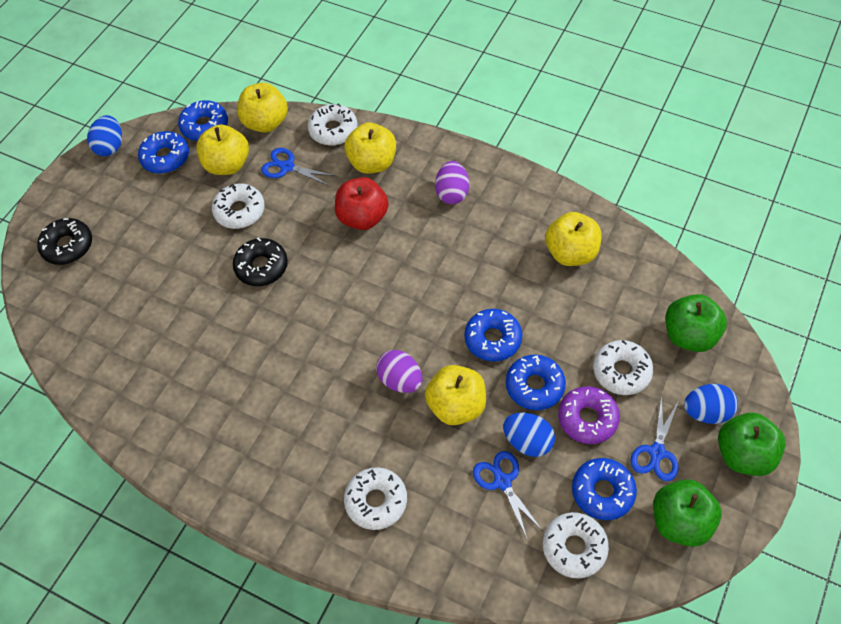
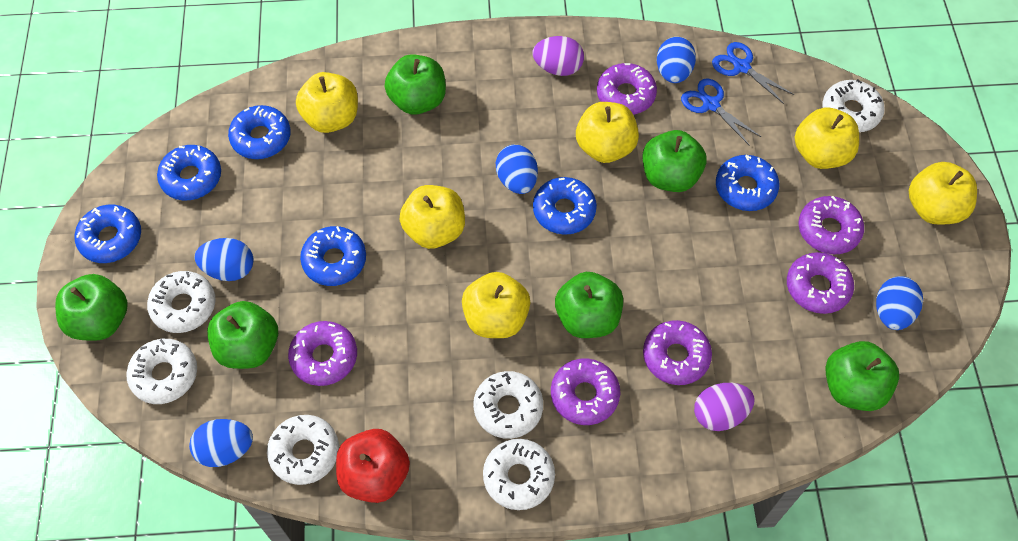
black donut: [37,218,92,265] [233,238,288,286] = 2 -> none = 0
blue donut: [138,131,189,174] [178,100,228,141] [464,309,522,362] [506,355,566,410] [572,458,637,520] = 5 -> [75,205,141,263] [157,145,221,200] [228,105,291,159] [300,226,366,286] [533,177,597,235] [716,155,779,211] = 6
blue egg: [87,115,122,156] [503,413,555,457] [684,384,738,424] = 3 -> [189,419,253,467] [195,238,253,281] [496,145,538,194] [657,37,696,83] [876,276,923,330] = 5
blue scissors: [261,148,336,186] [473,451,543,538] [630,397,678,481] = 3 -> [681,78,761,146] [712,42,794,104] = 2
green apple: [653,479,722,547] [666,294,727,352] [718,413,786,476] = 3 -> [55,274,128,341] [207,301,278,369] [385,54,446,115] [555,272,623,338] [643,130,707,192] [826,341,899,411] = 6
purple donut: [558,386,620,444] = 1 -> [288,321,357,386] [551,358,620,425] [597,63,657,115] [643,320,712,385] [787,252,854,314] [799,196,864,254] = 6
white donut: [212,184,265,229] [308,103,357,146] [344,467,407,530] [543,512,609,579] [593,340,654,395] = 5 -> [126,339,197,404] [147,271,216,333] [267,415,339,485] [473,371,543,439] [483,439,555,510] [823,79,885,132] = 6
yellow apple: [196,124,249,175] [237,83,288,133] [344,123,396,174] [425,365,486,425] [545,212,601,266] = 5 -> [296,72,358,133] [399,185,465,249] [462,272,530,338] [576,102,639,163] [795,108,859,169] [909,162,977,225] = 6

